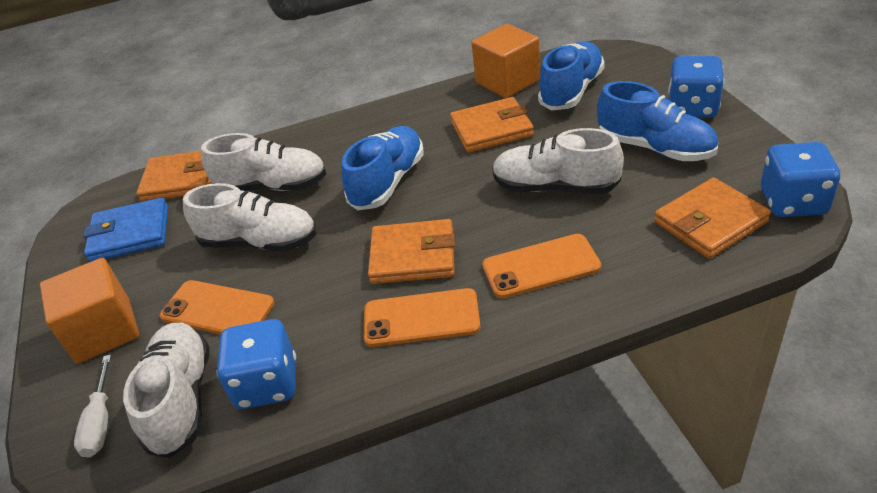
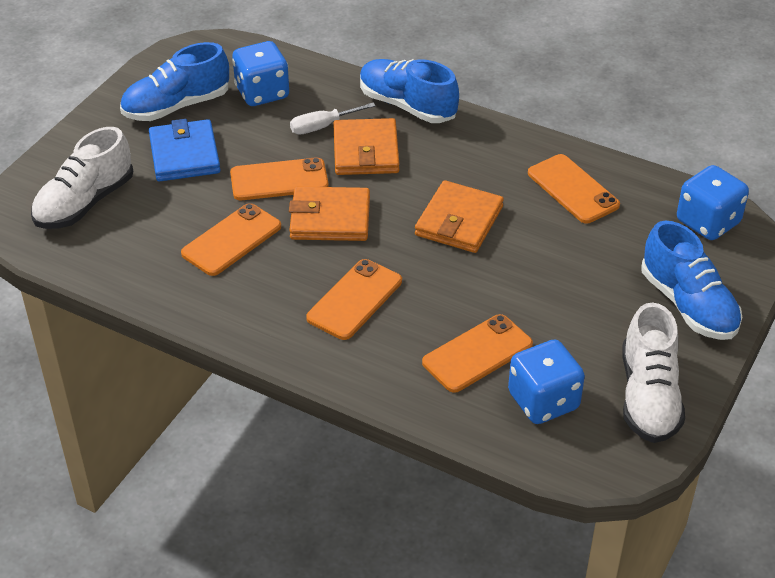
orange cube: [40,258,139,364] [472,24,540,98] = 2 -> none = 0
orange phone: [160,280,275,335] [364,288,481,347] [482,234,601,299] = 3 -> [181,203,281,276] [230,157,329,200] [306,259,402,340] [422,314,533,393] [528,154,620,223] = 5
orange wallet: [136,151,211,202] [368,219,455,284] [450,97,534,153] [654,177,771,259] = 4 -> [289,187,370,241] [333,118,399,175] [415,180,504,253] = 3
white shoe: [123,323,210,458] [183,183,316,251] [201,133,326,191] [492,128,624,194] = 4 -> [31,127,133,229] [622,302,685,443] = 2

